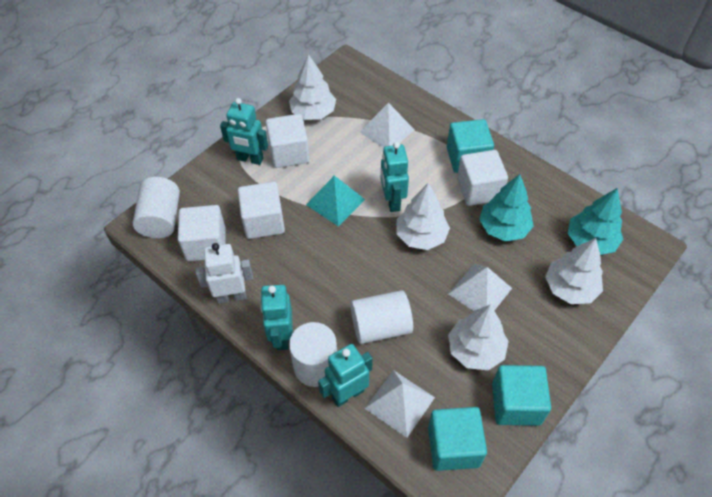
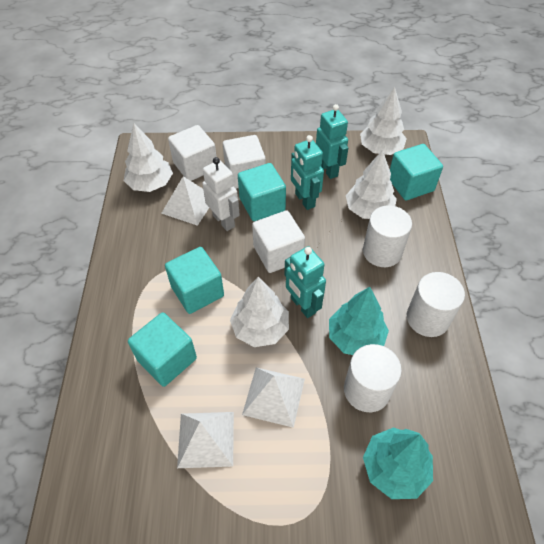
turquoise cube: [428,407,487,471] [447,119,494,173] [492,365,551,426] = 3 -> [128,312,197,387] [165,247,224,314] [238,163,286,221] [390,144,443,200] = 4
turquoise pyramid: [306,176,365,226] = 1 -> none = 0
turquoise robot: [220,98,268,165] [260,285,293,350] [318,344,373,407] [381,142,409,212] = 4 -> [285,246,326,318] [291,135,324,210] [316,104,348,179] = 3
white cube: [178,205,226,261] [238,182,285,239] [266,114,310,168] [457,150,508,206] = 4 -> [168,125,216,181] [223,135,266,189] [252,210,305,273] = 3

